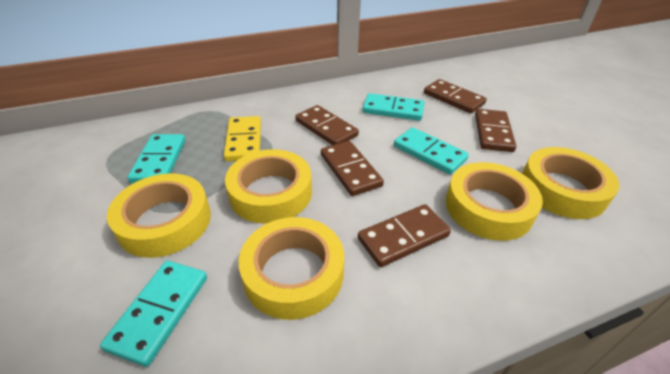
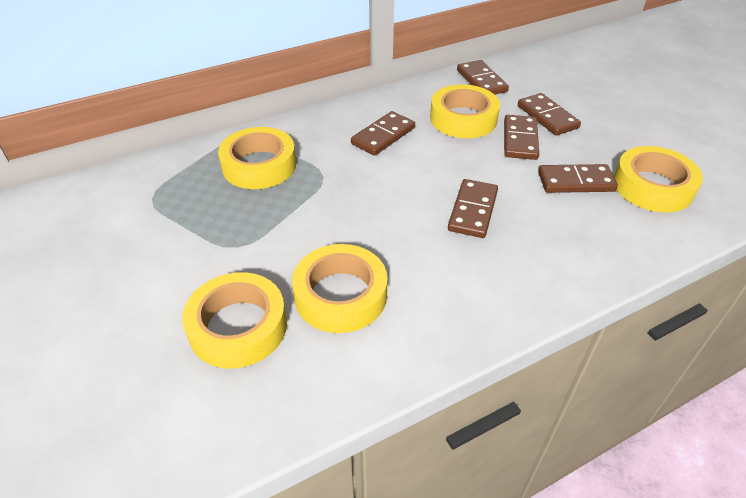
brown domino: [295,105,359,145] [321,141,384,196] [358,204,451,267] [424,79,487,113] [475,109,516,152] = 5 -> [351,111,415,156] [448,179,498,238] [457,60,509,95] [504,115,539,160] [518,93,581,136] [538,164,618,193] = 6
turquoise domino: [100,261,207,367] [128,134,185,183] [362,93,424,121] [394,127,469,175] = 4 -> none = 0
yellow domino: [224,116,261,161] = 1 -> none = 0

